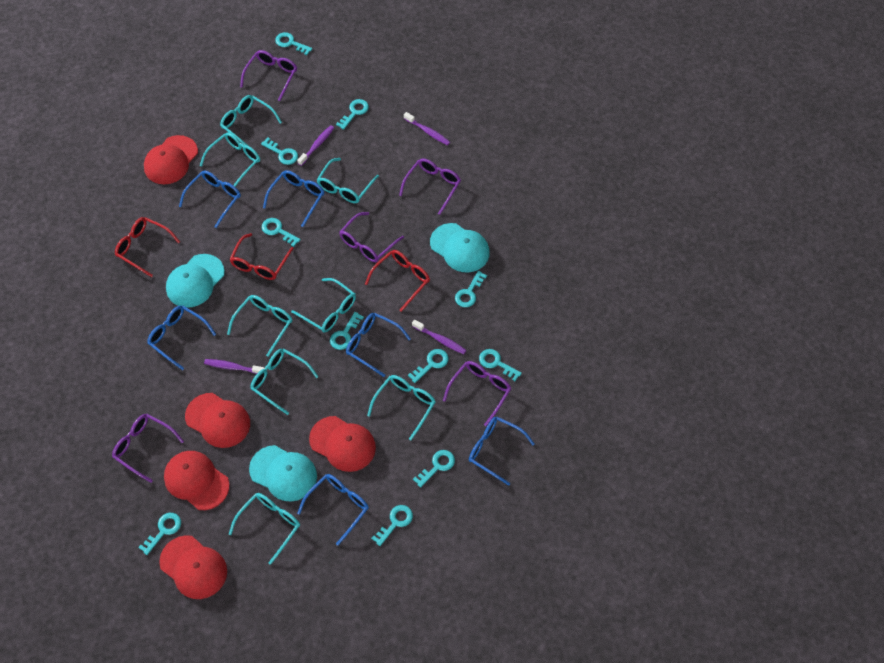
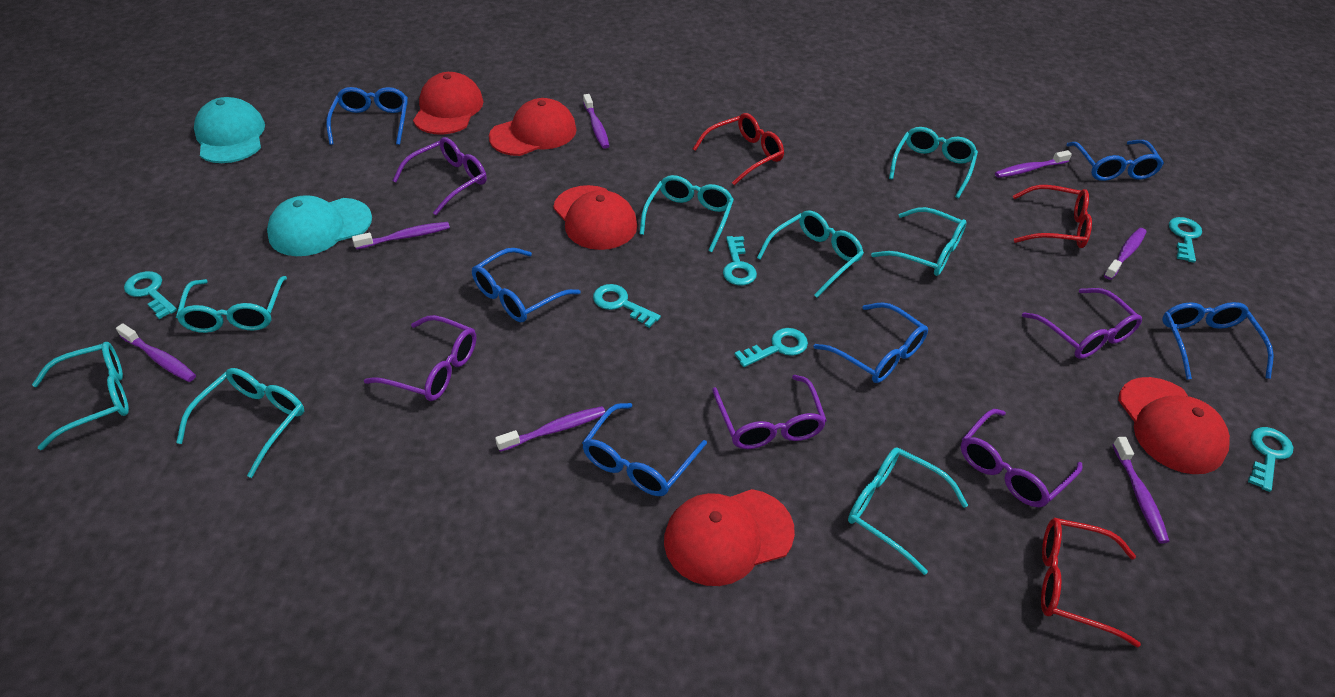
purple toothbrush: [204,359,264,374] [297,125,334,166] [404,112,450,146] [412,320,467,354] = 4 -> [116,323,196,382] [352,222,450,250] [495,406,605,452] [583,94,609,149] [995,150,1072,178] [1104,228,1146,280] [1112,437,1170,543] = 7
turquoise cap: [166,254,225,307] [249,445,317,501] [430,223,490,272] = 3 -> [194,97,265,163] [267,195,372,256] = 2
turquoise key: [138,513,181,555] [261,137,298,165] [262,218,301,247] [275,32,312,55] [330,312,364,350] [336,99,369,130] [371,505,413,546] [408,349,449,383] [413,450,455,488] [455,271,487,307] [479,349,522,381] = 11 -> [124,271,177,319] [593,284,661,328] [723,236,757,286] [734,328,808,367] [1169,217,1202,263] [1248,427,1293,492] = 6

